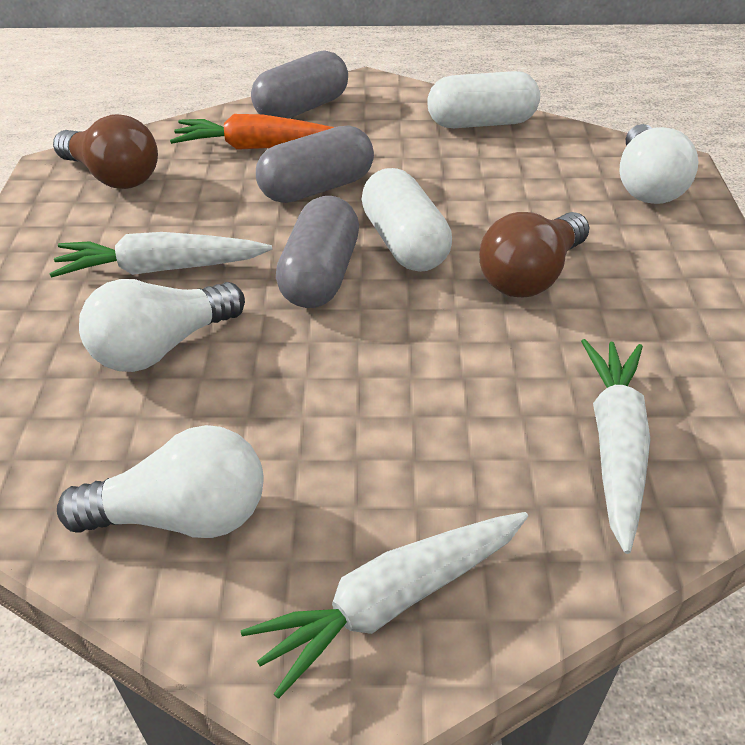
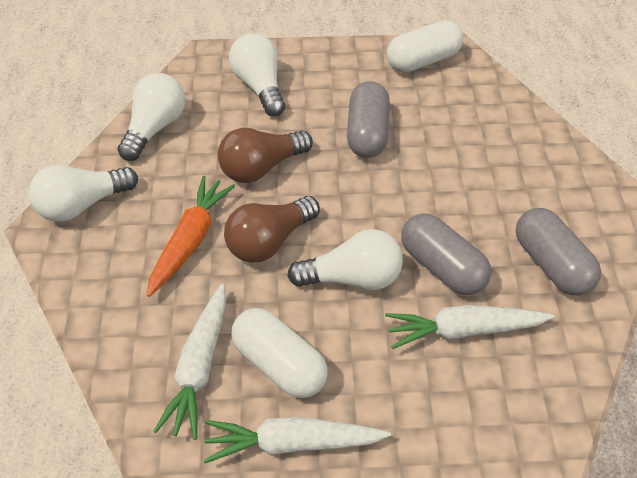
white light bulb: [57,425,264,538] [79,279,245,372] [619,124,699,204] = 3 -> [29,165,138,222] [117,73,185,161] [229,33,285,116] [287,229,403,290] = 4

